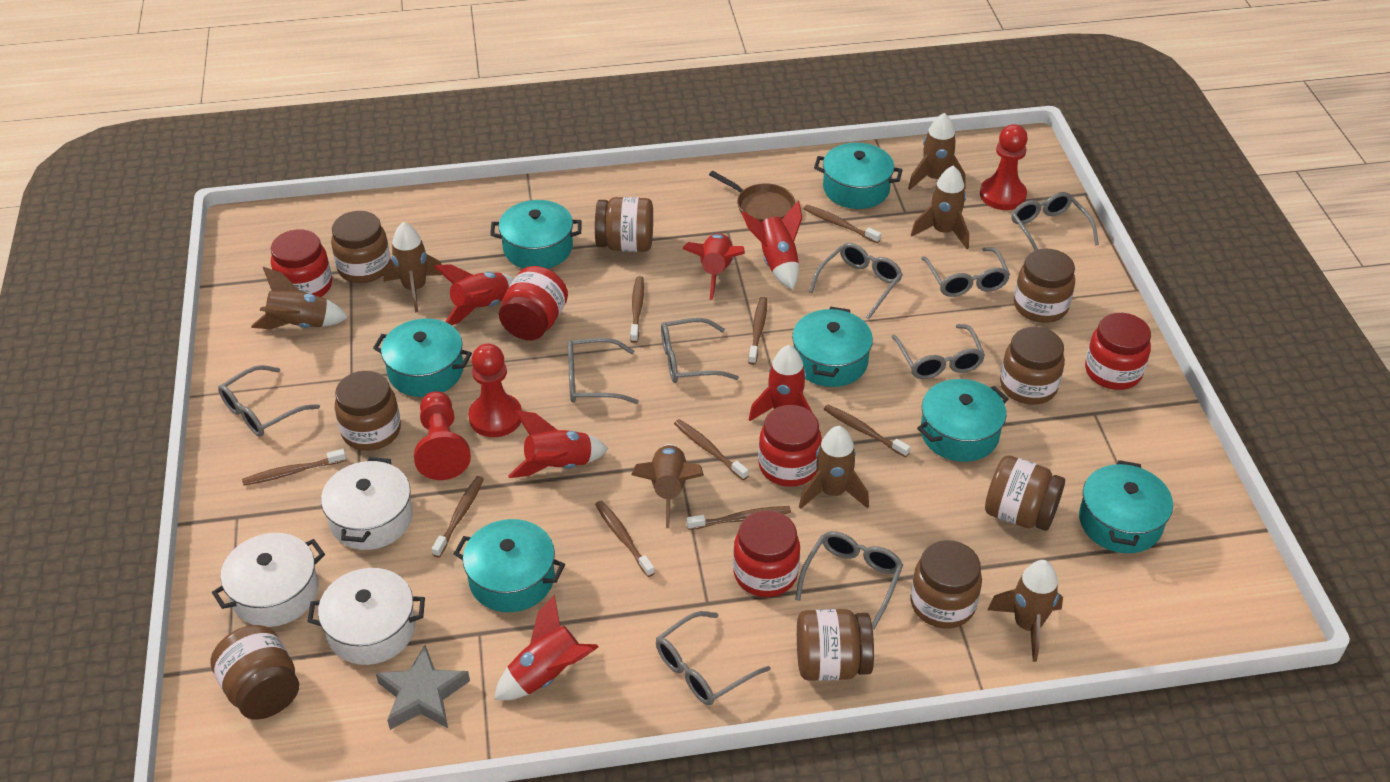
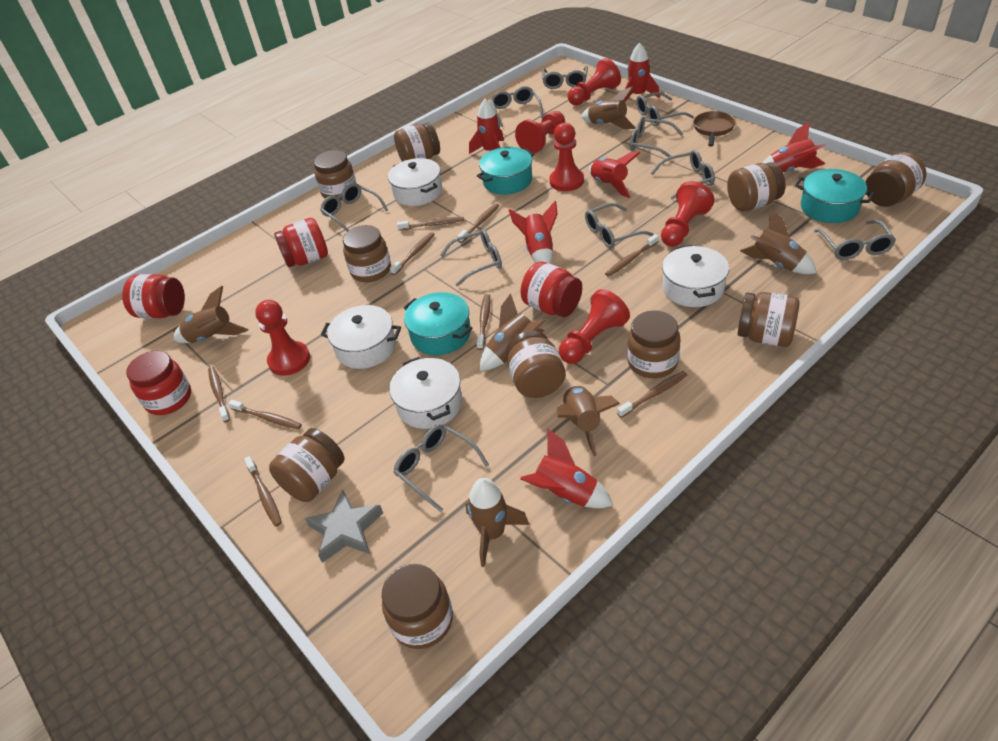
brown jar: [210,625,299,720] [331,211,391,283] [335,371,401,451] [595,197,653,252] [797,609,874,681] [910,540,982,628] [985,455,1065,531] [1000,327,1065,405] [1014,248,1075,323] = 9 -> [269,428,345,502] [314,150,357,200] [343,225,391,282] [382,564,453,649] [394,123,440,161] [506,330,565,398] [627,310,680,378] [727,162,786,212] [738,292,800,347] [866,152,926,207] = 10
brown rocket: [251,267,349,329] [383,222,442,313] [631,444,704,528] [799,426,869,509] [908,113,966,190] [911,165,969,249] [987,560,1063,662] = 7 -> [173,286,248,343] [466,478,529,567] [480,293,546,371] [556,385,620,456] [581,86,635,129] [740,209,816,274] = 6
grey glasses: [218,365,320,437] [568,338,639,404] [656,611,771,705] [661,318,739,383] [795,531,903,629] [809,243,903,320] [891,324,985,379] [921,247,1010,297] [1011,192,1099,250] = 9 -> [320,183,388,232] [393,424,489,512] [440,229,502,286] [490,86,543,127] [542,65,588,89] [585,203,654,248] [630,116,683,157] [636,92,694,126] [651,150,715,199] [814,220,896,260] = 10
red jar: [271,229,332,297] [499,266,568,340] [733,510,800,597] [758,405,822,487] [1085,313,1151,390] = 5 -> [122,274,185,318] [126,351,191,415] [274,218,328,267] [520,262,582,317] = 4
red pawn: [414,391,471,480] [468,344,522,437] [980,124,1028,210] = 3 -> [255,300,310,376] [515,111,565,153] [549,123,584,191] [559,289,630,364] [567,58,621,106] [661,181,714,247] = 6
turquoise pot: [373,319,472,397] [454,519,565,612] [490,200,582,269] [792,307,873,387] [814,143,902,209] [917,379,1009,462] [1079,460,1173,553] = 7 -> [403,292,473,355] [477,147,534,195] [795,169,874,223] = 3
white pot: [212,533,325,627] [307,568,425,665] [321,457,413,550] = 3 -> [321,305,401,369] [388,158,442,206] [389,357,462,429] [662,245,729,307] = 4

